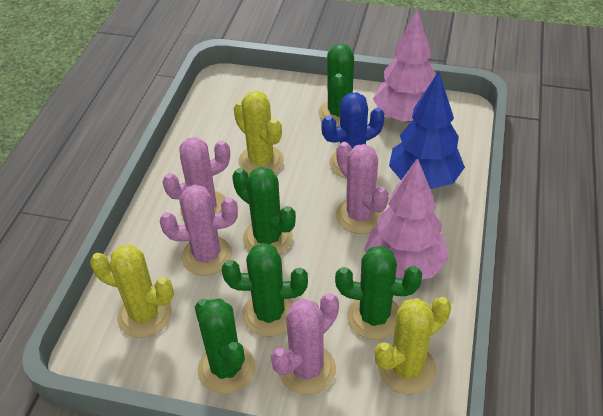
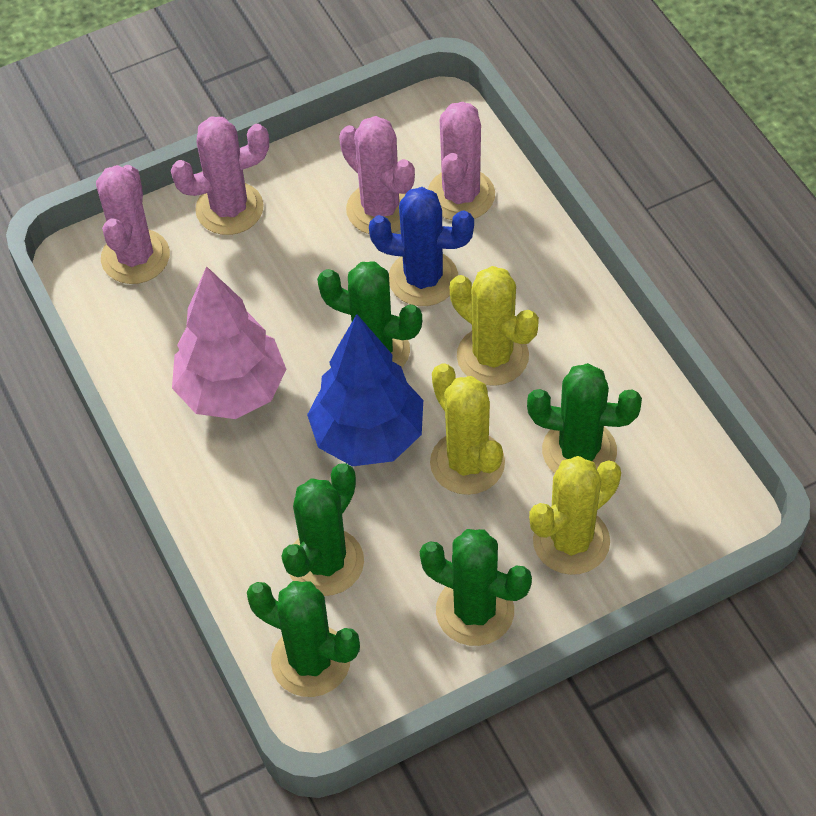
pink tree: [364,158,448,279] [373,9,436,122] = 2 -> [172,266,286,419] = 1

